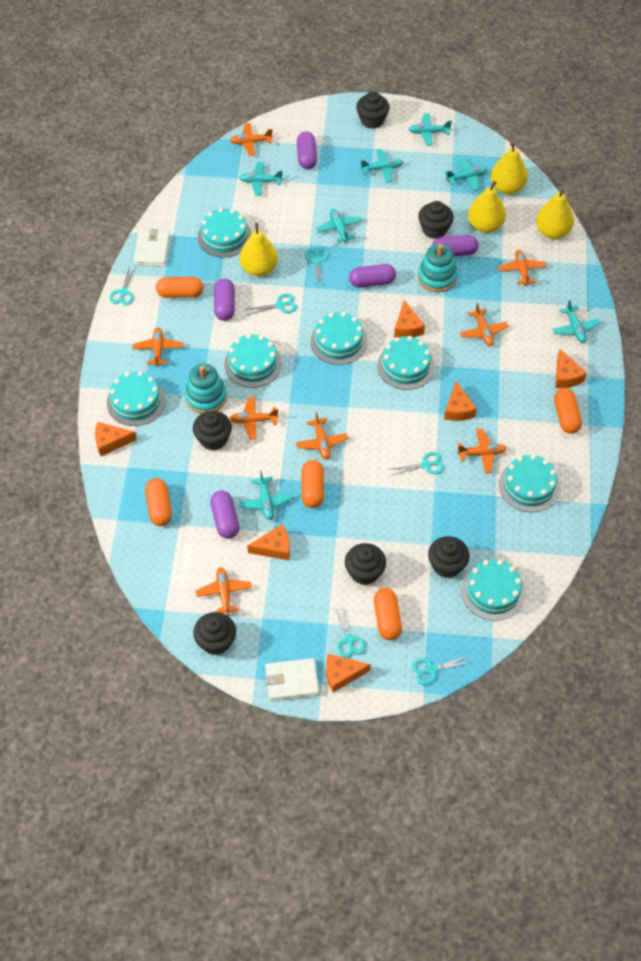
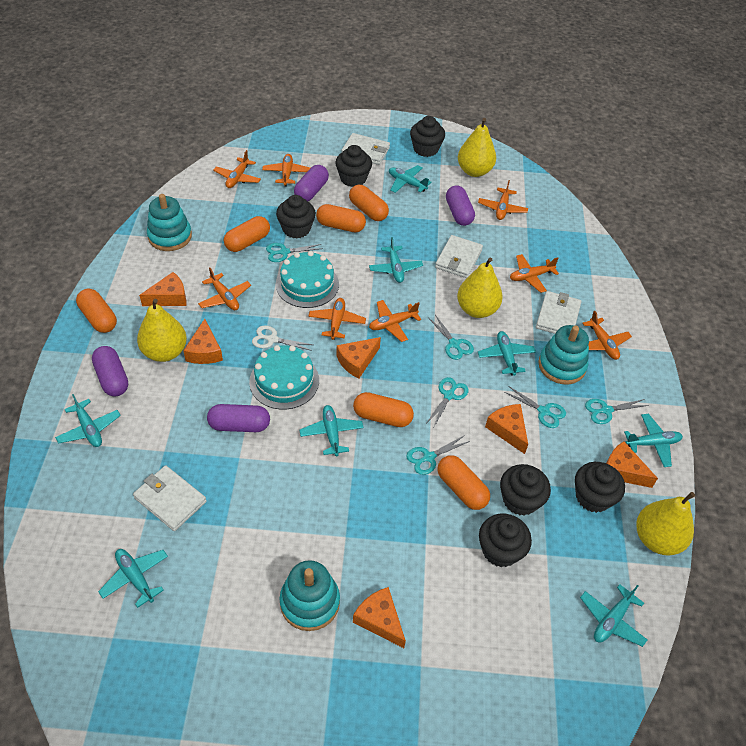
orange capsule: [145,478,172,526] [156,277,204,298] [301,460,324,508] [374,588,402,640] [554,388,582,433] = 5 -> [76,289,117,333] [224,216,270,252] [316,204,366,232] [349,185,389,221] [353,392,414,427] [437,455,490,510] = 6
purple capsule: [210,490,239,539] [214,279,235,321] [297,131,317,169] [349,264,396,288] [432,235,479,256] = 5 -> [92,346,128,396] [207,404,270,432] [294,165,329,201] [446,185,475,226] = 4
turquoise cake: [107,371,166,426] [198,208,252,258] [224,334,282,388] [311,312,367,365] [377,336,435,390] [461,559,525,621] [499,454,560,512] = 7 -> [249,345,319,410] [276,251,339,308] = 2
turquoise plane: [239,162,283,196] [239,471,293,520] [316,209,362,243] [360,149,403,183] [409,113,452,146] [445,158,487,191] [552,300,601,343] = 7 -> [55,394,121,447] [98,549,168,608] [299,405,364,456] [369,237,423,283] [389,165,431,193] [478,331,536,376] [580,584,647,647] [624,414,683,467] = 8
turquoise stacking toy: [185,364,227,414] [418,244,458,293] = 2 -> [147,194,192,251] [279,560,340,631] [538,325,589,385] = 3
white scissors: none = 0 -> [252,325,313,351] = 1
white wallet: [134,229,170,267] [265,658,319,701] = 2 -> [133,465,207,531] [342,133,390,165] [435,235,483,278] [536,291,581,334] = 4

